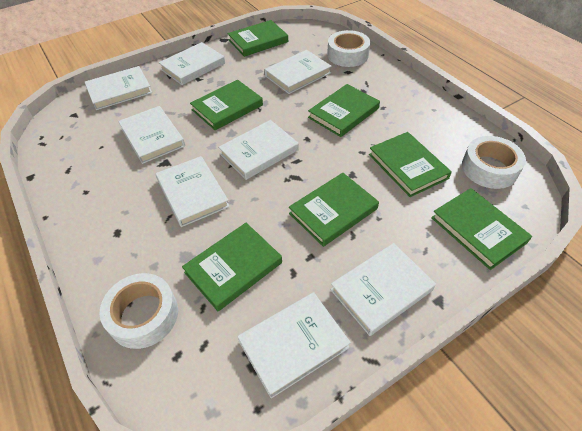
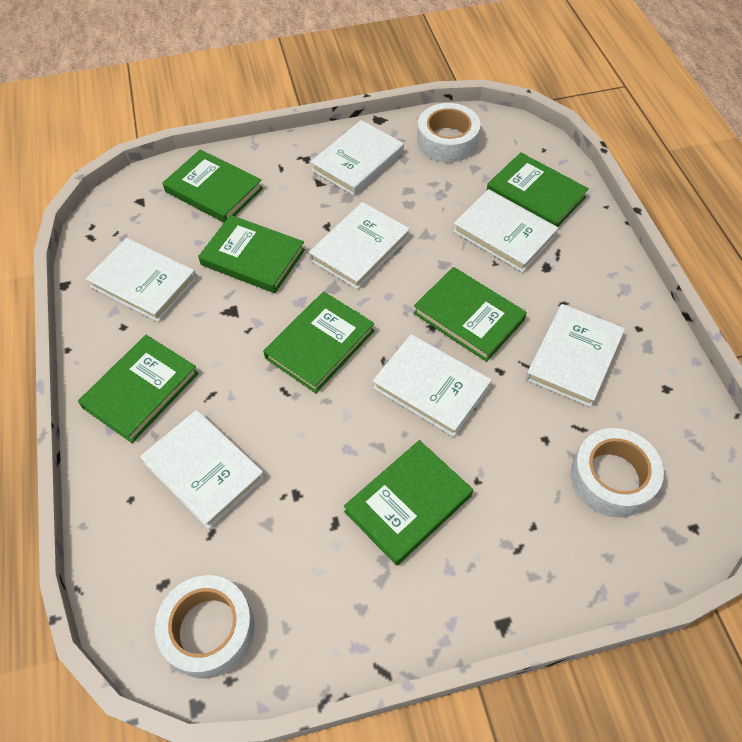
white book: [85,66,152,110] [118,106,185,164] [155,156,230,227] [159,42,225,85] [218,120,299,180] [237,292,351,398] [265,50,332,94] [330,243,436,336] = 8 -> [86,238,197,322] [140,410,265,529] [309,202,410,290] [310,120,404,196] [372,334,492,437] [453,189,558,272] [525,304,625,407] = 7

